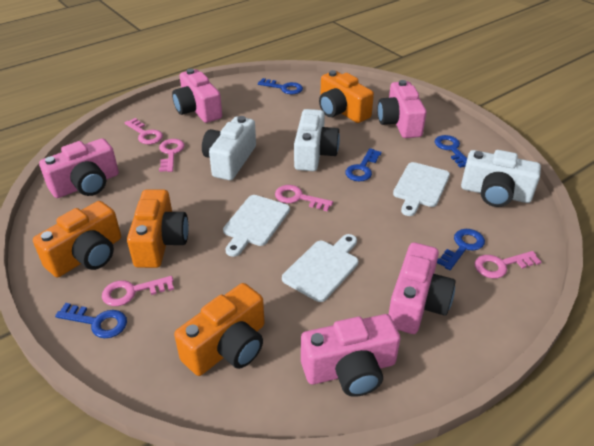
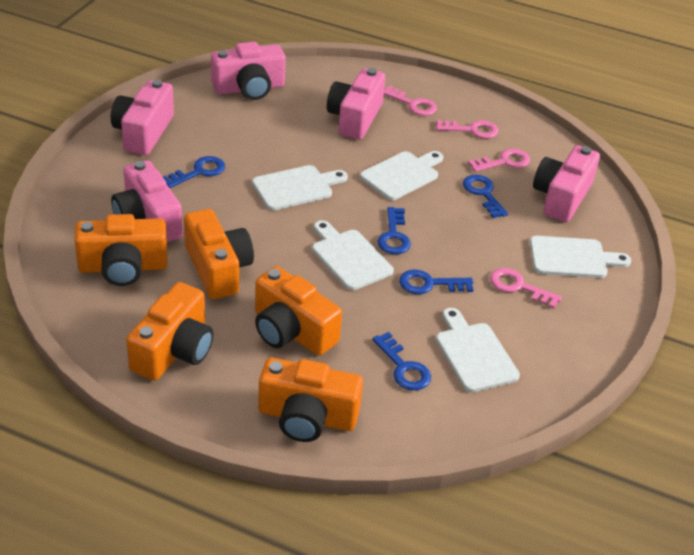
orange camera: [33,201,121,277] [127,189,188,268] [174,283,265,376] [319,70,374,123] = 4 -> [74,214,168,286] [126,282,213,381] [184,209,254,299] [255,266,342,356] [258,358,363,442] = 5
pink key: [102,276,174,306] [125,118,163,144] [159,139,185,172] [275,185,333,211] [475,251,541,278] = 5 -> [384,85,437,116] [436,120,499,139] [468,149,530,172] [490,268,562,309] = 4
white camera: [202,116,256,180] [294,109,340,171] [461,150,541,207] = 3 -> none = 0
white cutting board: [223,195,290,257] [282,234,358,302] [393,162,450,216] = 3 -> [252,165,348,210] [312,220,394,290] [360,151,443,200] [436,308,520,392] [530,236,631,278] = 5

